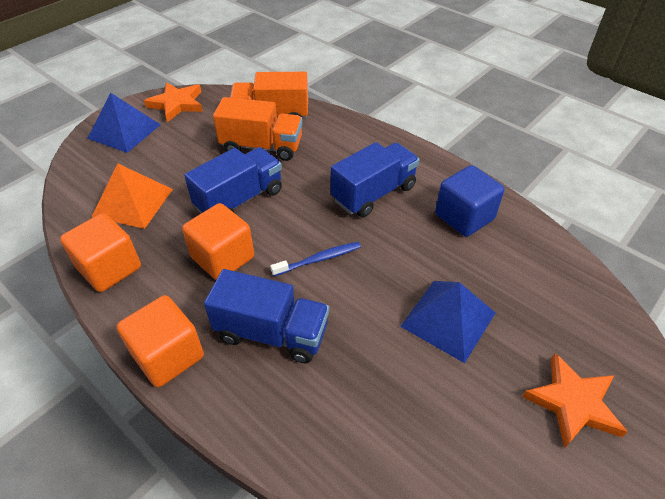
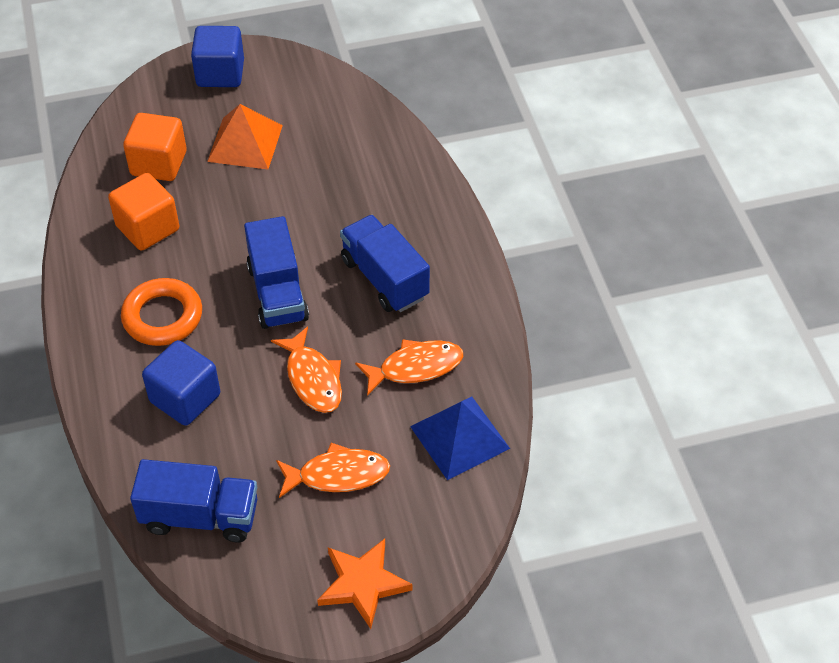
blue cube: [435,165,505,237] = 1 -> [142,340,220,426] [191,26,244,87] = 2
blue pyramid: [87,93,161,153] [400,281,495,363] = 2 -> [410,397,510,480] = 1
blue toothbrush: [271,242,361,276] = 1 -> none = 0
orange cube: [60,213,141,292] [117,295,204,387] [182,203,254,280] = 3 -> [108,173,179,251] [123,113,187,181] = 2
orange fish: none = 0 -> [271,327,342,413] [276,443,390,498] [355,339,463,396] = 3
orange ring: none = 0 -> [121,278,202,346] = 1
orange star: [144,82,203,122] [522,353,628,449] = 2 -> [317,539,412,629] = 1
orange truck: [213,97,303,161] [230,72,308,118] = 2 -> none = 0

